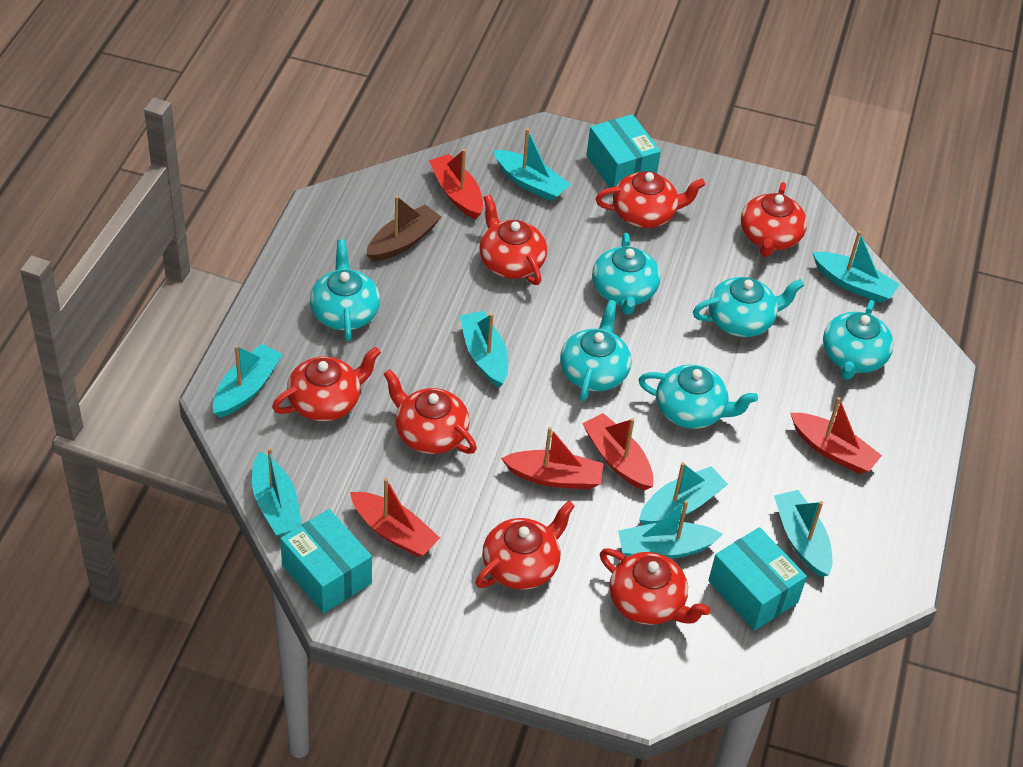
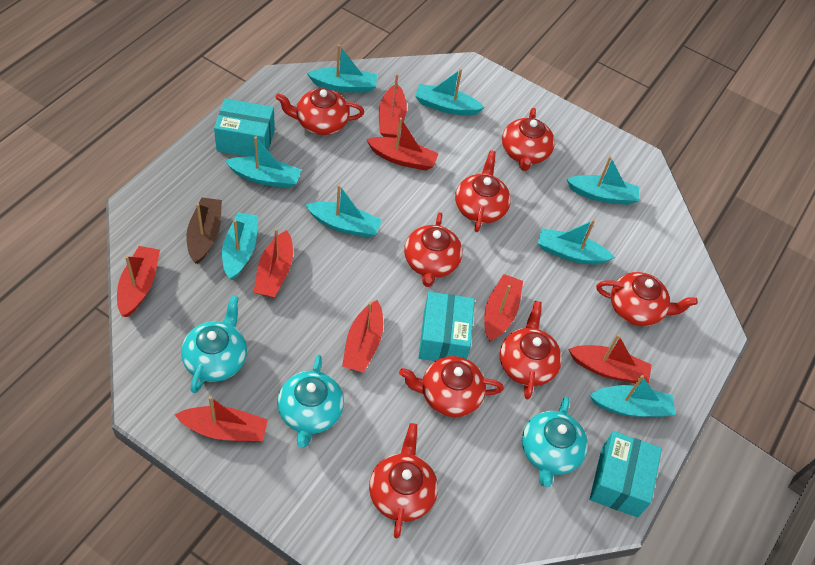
red boat: [350,478,440,557] [429,149,483,219] [501,427,604,489] [582,413,654,490] [790,397,882,474] = 5 -> [117,246,160,317] [175,396,268,442] [254,228,293,297] [342,300,383,373] [366,118,439,171] [379,74,407,138] [484,274,523,342] [568,334,652,384] = 8
red teapot: [272,347,381,421] [384,369,477,454] [476,501,575,590] [479,195,547,285] [595,171,705,228] [600,549,710,625] [741,182,807,257] = 7 -> [276,88,364,135] [369,423,438,538] [399,356,504,417] [404,212,462,287] [455,150,511,232] [500,301,562,399] [502,108,555,171] [596,272,698,326] = 8
turquoise teapot: [310,239,380,341] [560,300,631,401] [592,233,661,315] [639,365,758,429] [693,277,804,337] [823,300,894,380] = 6 -> [181,295,247,393] [277,355,344,448] [522,396,588,488] = 3

